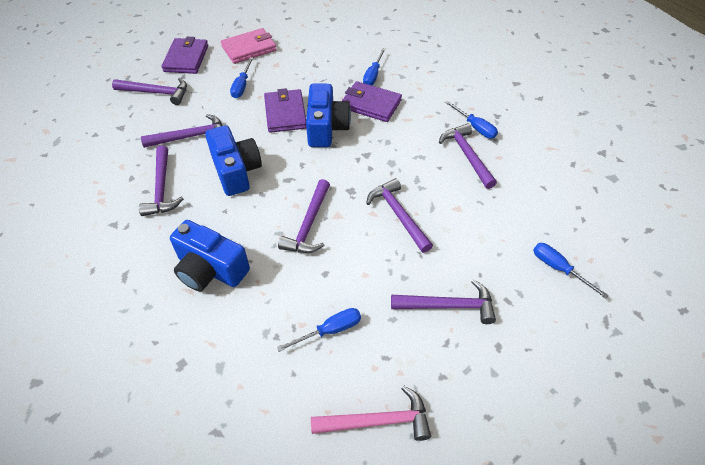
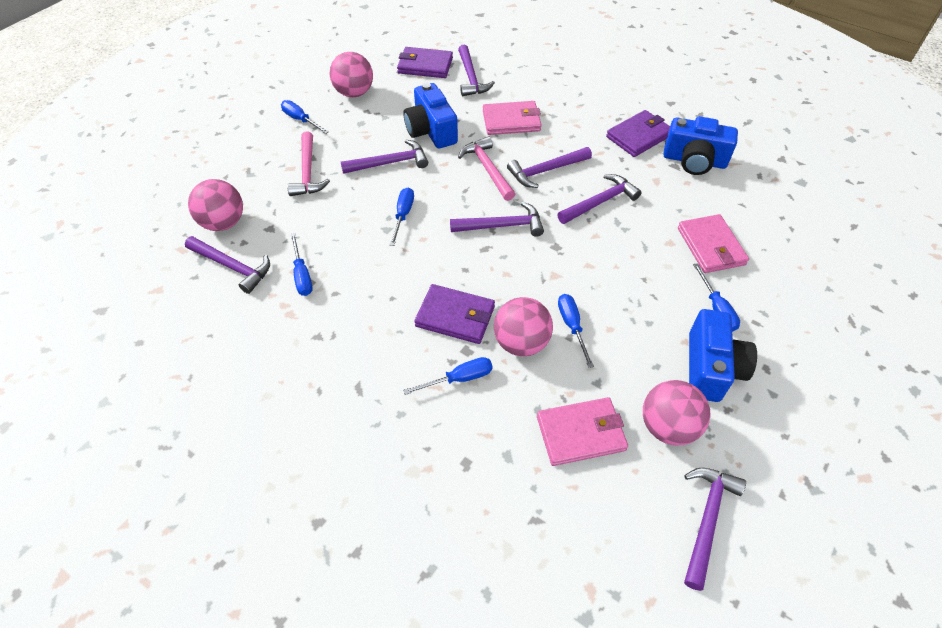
blue screwdriver: [230,57,254,98] [277,308,361,352] [363,48,386,85] [445,100,498,138] [533,243,609,299] = 5 -> [281,100,329,134] [290,233,312,296] [390,187,414,246] [403,357,493,395] [558,294,594,368] [693,263,740,331] = 6
pink ball: none = 0 -> [188,179,243,231] [330,52,373,97] [494,297,553,356] [643,380,710,445] = 4
pink hammer: [311,386,431,441] = 1 -> [287,131,330,196] [458,136,515,201] = 2
pink wallet: [221,28,277,64] = 1 -> [483,101,542,135] [537,397,628,466] [678,214,749,273] = 3

